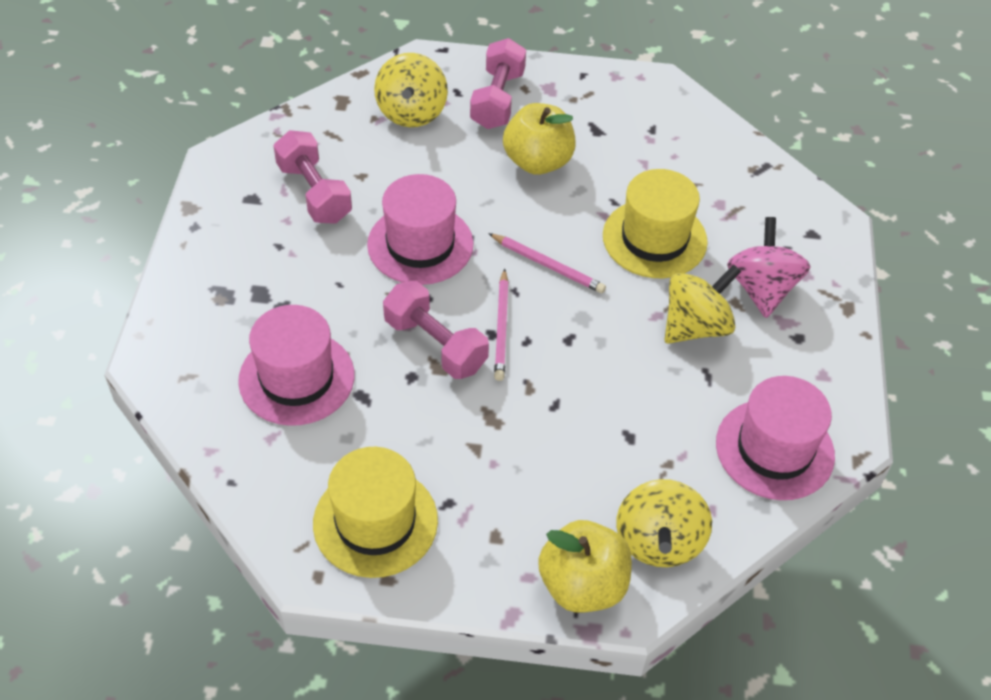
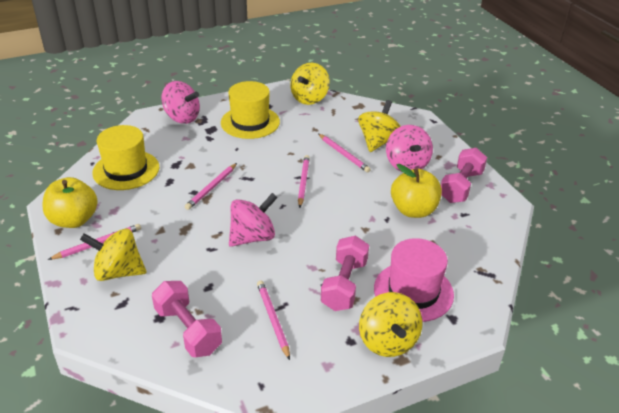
pink hat: [238,305,354,426] [367,174,474,285] [716,376,835,500] = 3 -> [374,238,454,322] = 1
pink pencil: [488,233,606,293] [494,268,509,381] = 2 -> [48,224,141,260] [185,163,237,210] [257,280,290,360] [298,155,310,208] [318,134,371,173] = 5
pink spinning top: [727,217,811,318] = 1 -> [161,81,200,124] [229,193,278,247] [386,125,433,172] = 3
yellow spinning top: [374,53,448,127] [616,479,712,567] [664,264,741,344] = 3 -> [80,228,147,281] [290,63,330,105] [358,100,401,152] [359,292,423,357] = 4

